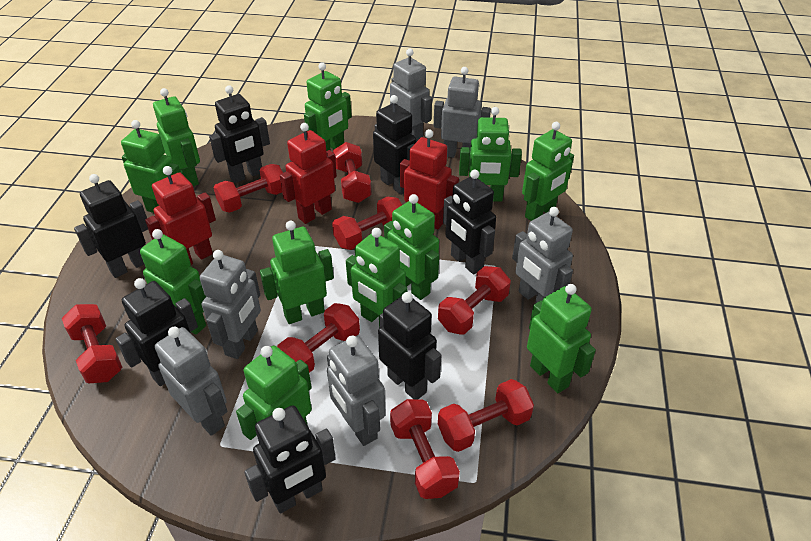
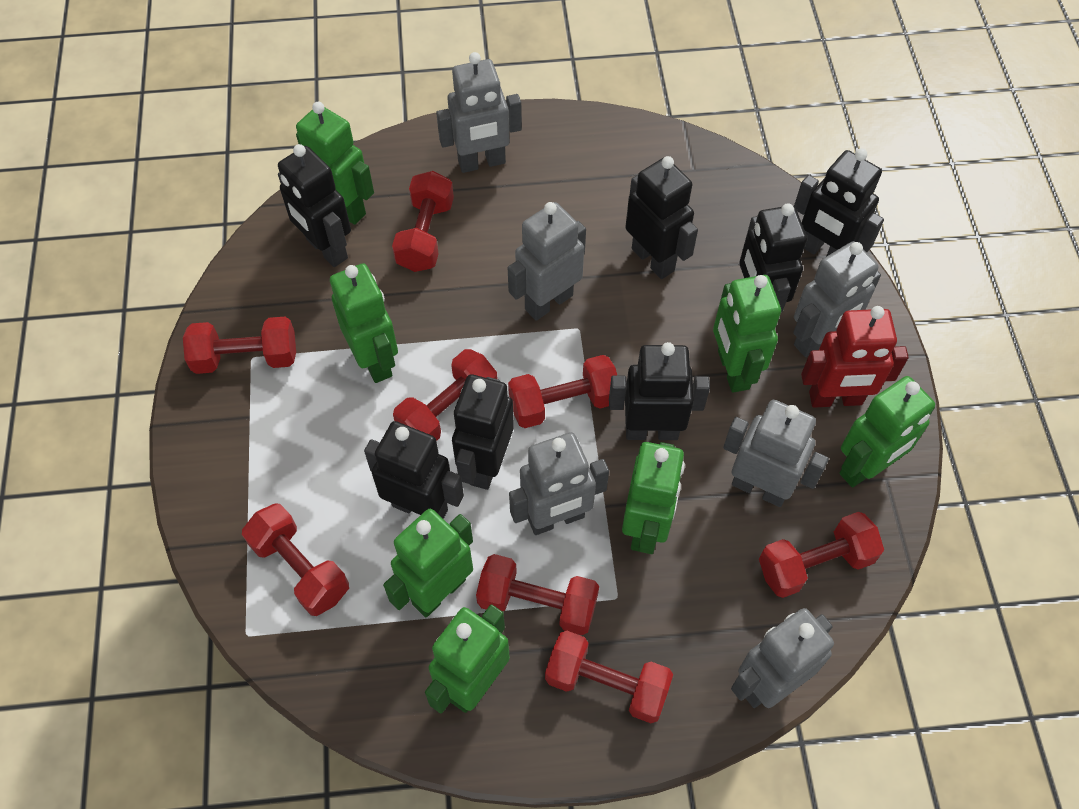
green robot: [121,120,181,213] [140,229,206,335] [153,88,200,186] [236,345,312,440] [260,221,334,324] [304,62,352,151] [346,228,408,327] [384,194,439,300] [459,107,522,202] [522,122,574,221] [527,284,596,393] = 11 -> [296,102,374,225] [330,263,398,383] [383,509,473,618] [425,604,510,713] [622,442,685,554] [713,275,781,393] [839,376,935,488] = 7
red robot: [145,166,216,265] [280,123,337,224] [400,129,459,230] = 3 -> [801,306,909,408] = 1

